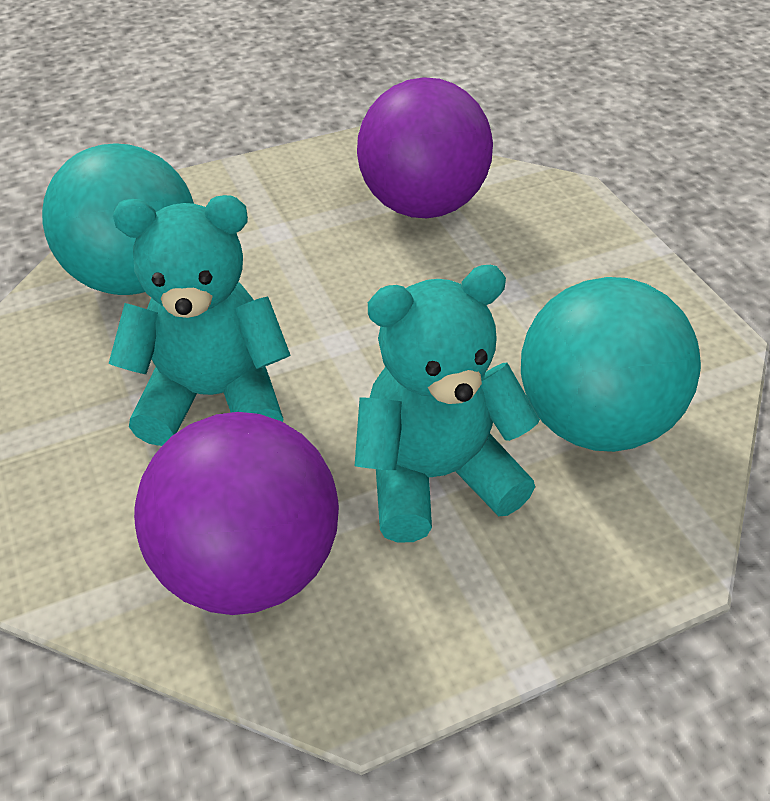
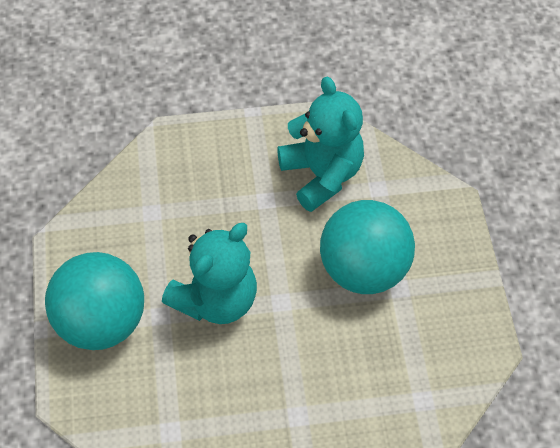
purple ball: [134,412,339,615] [357,77,493,218] = 2 -> none = 0

